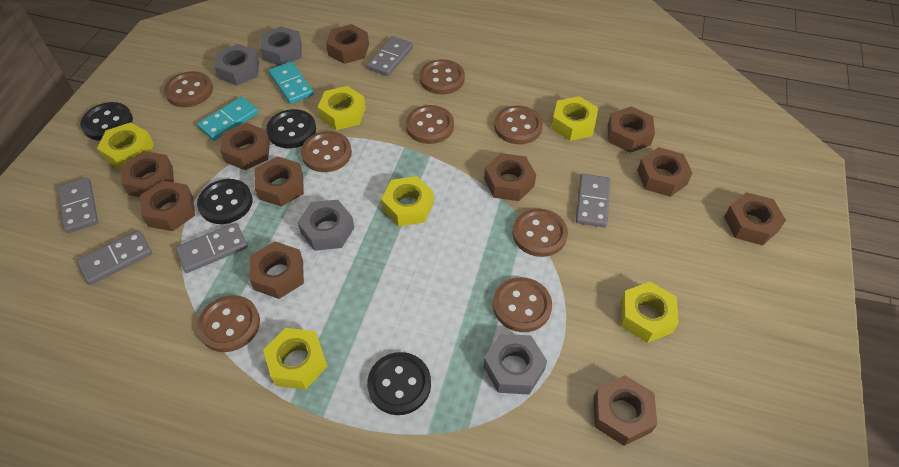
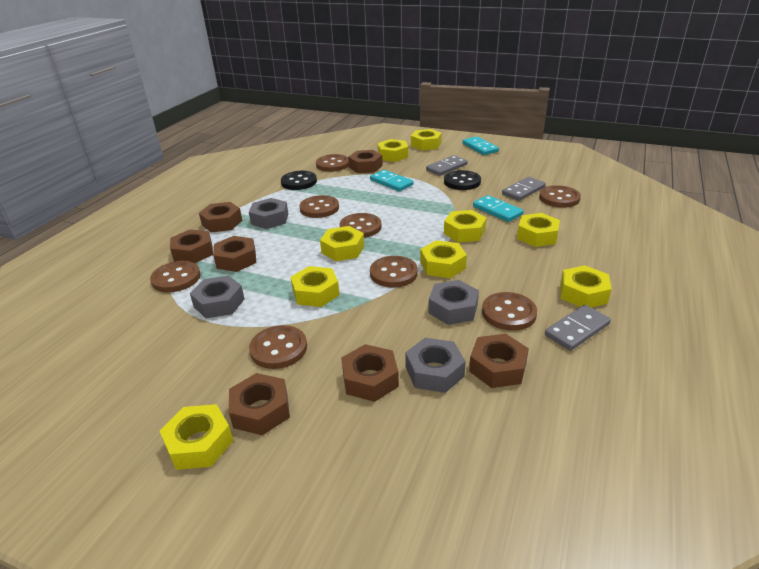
black button: [80,102,133,141] [197,179,252,224] [266,109,316,148] [367,352,431,415] = 4 -> [281,171,317,190] [444,170,481,190] = 2
brown nut: [121,151,174,197] [140,181,195,231] [220,123,270,170] [249,241,304,299] [254,156,304,207] [326,24,369,64] [484,153,536,201] [594,375,657,446] [608,106,655,153] [637,147,692,197] [724,192,786,245] = 11 -> [170,230,213,263] [199,202,242,233] [213,236,256,272] [229,373,290,435] [341,344,399,402] [348,150,383,173] [469,334,529,388] = 7
grey domino: [58,177,98,233] [77,230,152,285] [176,223,248,273] [366,36,413,76] [576,174,611,227] = 5 -> [426,155,468,176] [502,177,546,201] [545,305,611,351] = 3
turquoise domino: [197,97,258,141] [269,61,314,104] = 2 -> [370,170,413,191] [462,136,499,155] [473,195,523,222] = 3
yellow nut: [97,122,154,170] [263,328,328,390] [318,86,366,130] [381,176,434,226] [551,96,598,141] [621,282,679,343] = 6 -> [160,404,233,470] [291,266,339,307] [320,226,364,261] [378,139,408,162] [411,129,442,151] [420,240,467,278] [444,210,487,243] [517,213,560,247] [560,265,611,308] = 9

